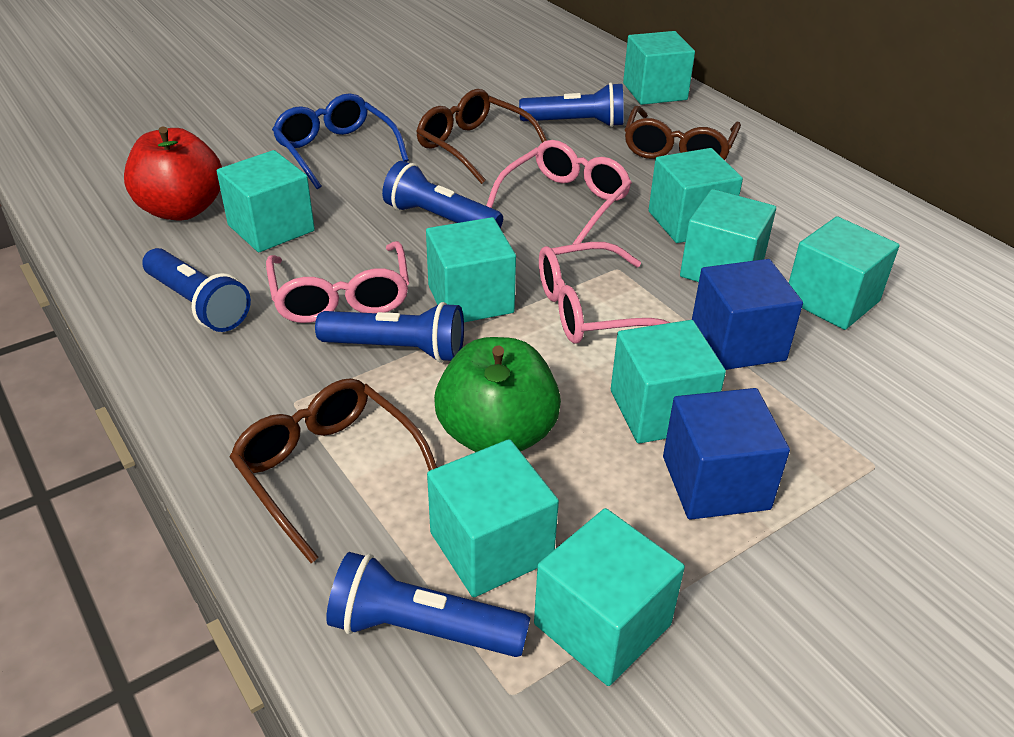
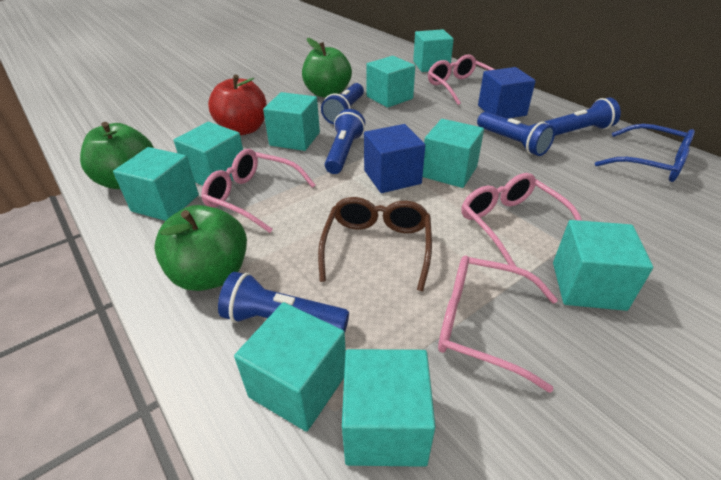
brown glasses: [230,378,437,563] [416,89,547,184] [625,106,741,160] = 3 -> [318,197,432,291] = 1
green apple: [434,337,561,452] = 1 -> [80,122,154,189] [154,205,247,291] [302,38,352,98] = 3
pink glasses: [266,241,409,323] [486,140,632,244] [539,242,671,344] = 3 -> [201,149,316,233] [428,55,495,105] [438,256,558,393] [461,173,582,267] = 4

